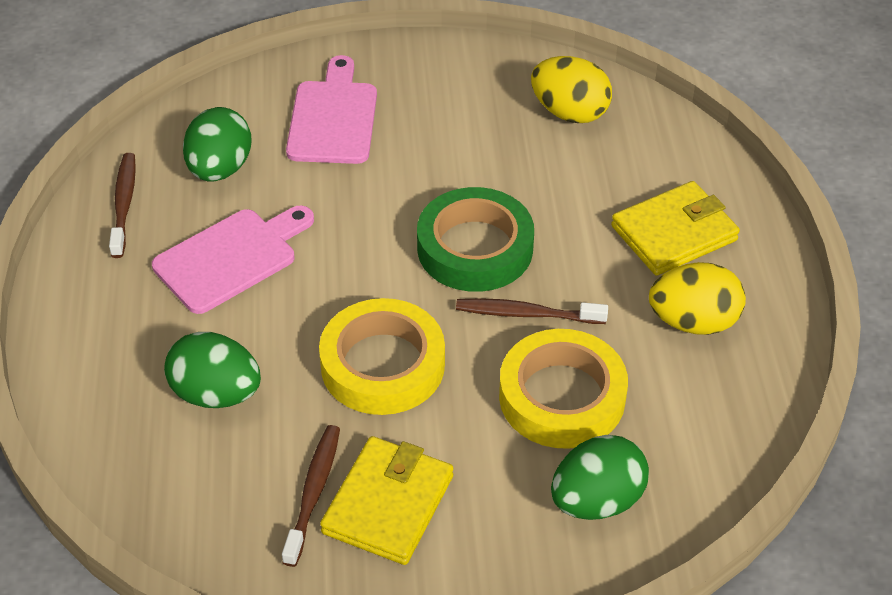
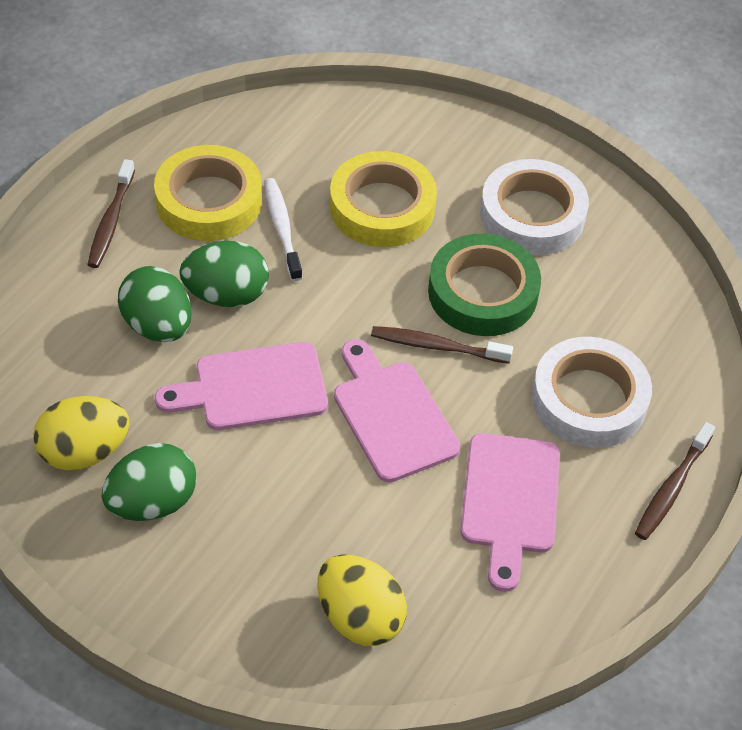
pink cutting board: [152,206,314,314] [286,55,377,164] = 2 -> [155,342,328,430] [334,339,460,483] [460,433,560,592] = 3
white tape: none = 0 -> [480,159,589,255] [532,337,652,448] = 2
white toothbrush: none = 0 -> [264,178,302,281] = 1
yellow wallet: [320,436,453,565] [611,181,740,276] = 2 -> none = 0

